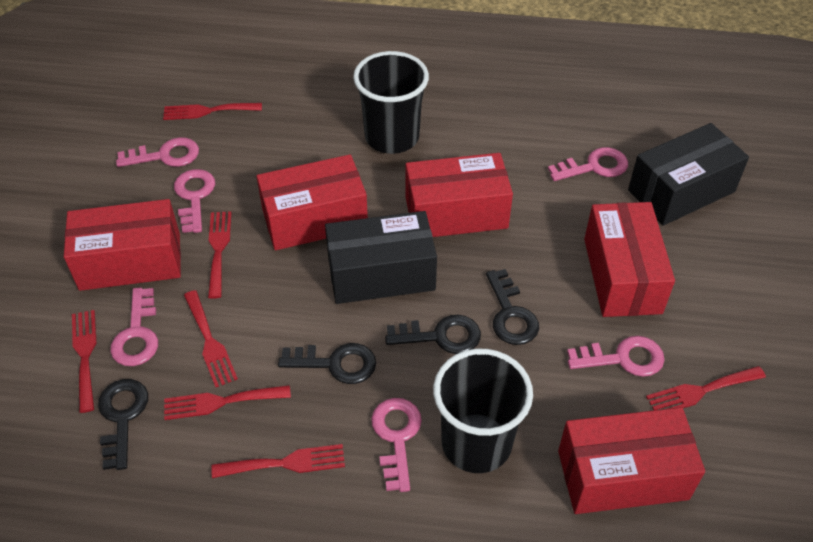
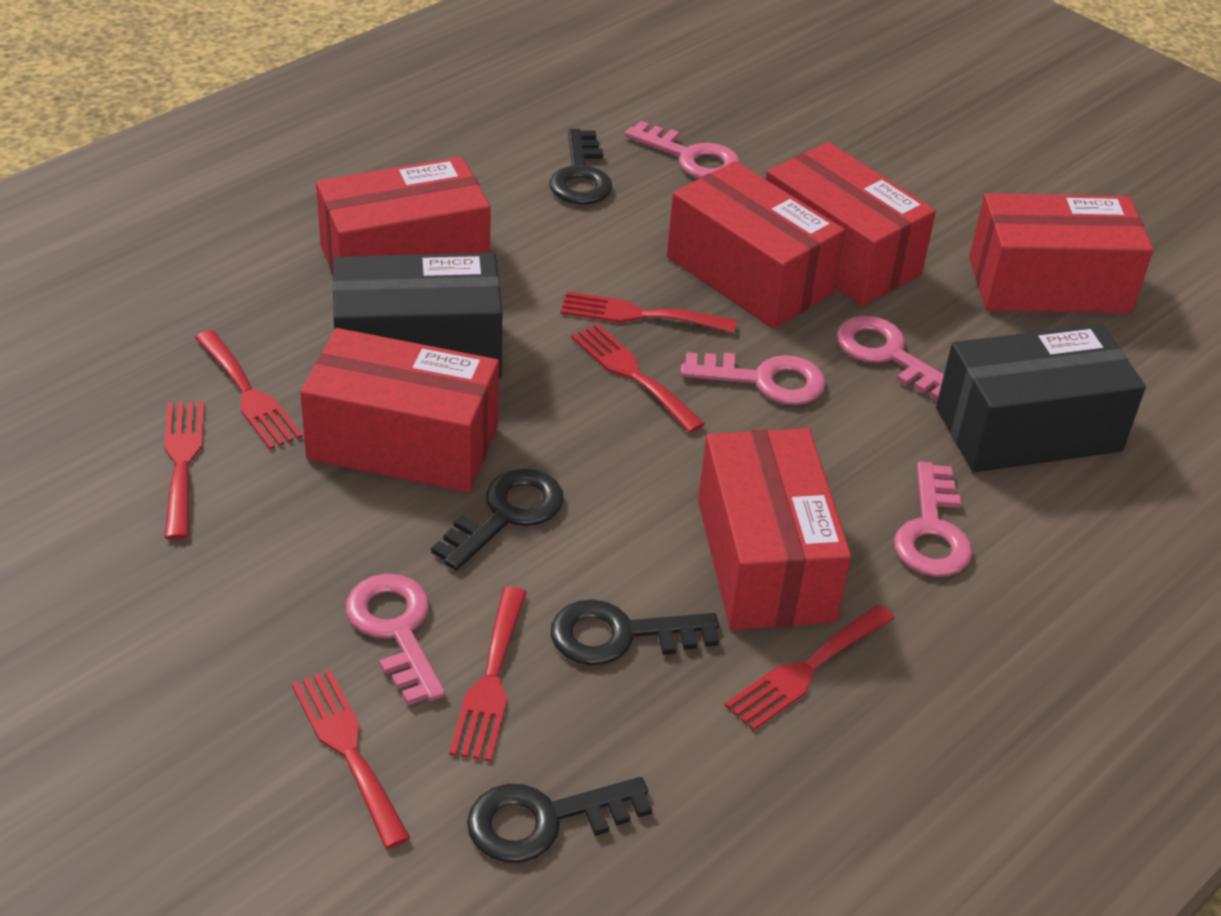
black cup: [353,51,429,154] [433,349,533,473] = 2 -> none = 0
pink key: [110,287,158,366] [116,137,199,167] [174,169,215,233] [371,398,422,492] [548,147,628,181] [567,336,665,377] = 6 -> [346,574,445,705] [625,121,740,179] [680,352,826,405] [836,316,944,401] [894,461,973,577] = 5
red box: [64,199,181,291] [256,154,368,250] [406,153,513,237] [558,407,705,514] [584,202,675,317] = 5 -> [300,328,499,493] [316,157,491,275] [667,161,845,329] [698,428,851,630] [766,142,936,306] [969,193,1153,313] = 6

